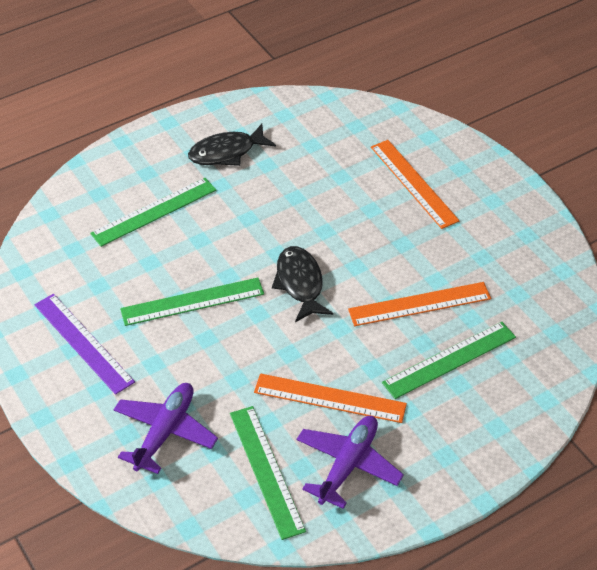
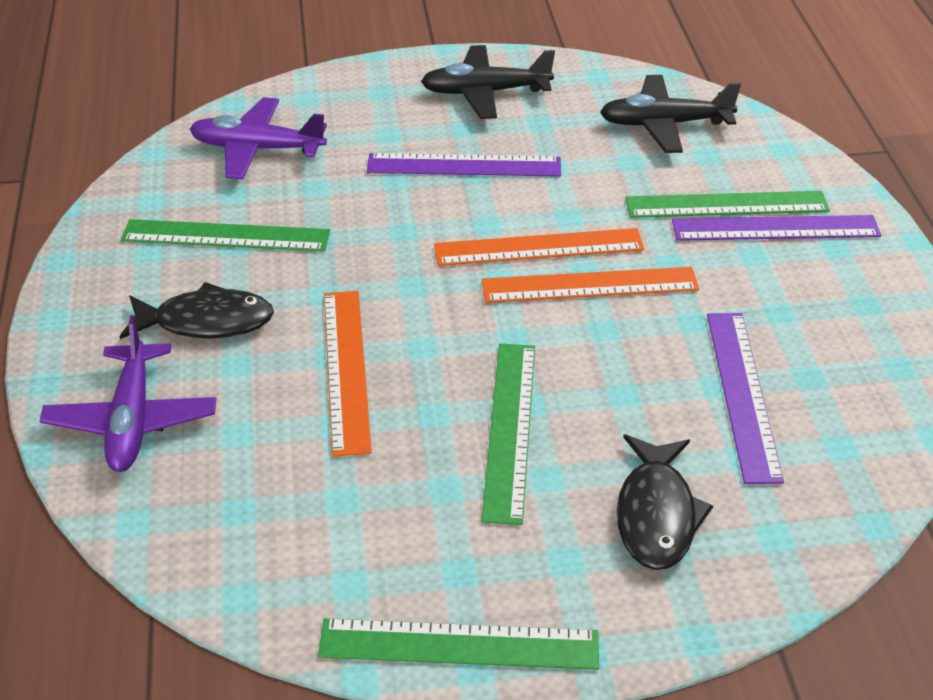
black plane: none = 0 -> [421,45,555,119] [600,75,741,153] = 2
purple ruler: [34,294,135,395] = 1 -> [367,153,561,177] [672,215,881,241] [707,313,784,484] = 3

